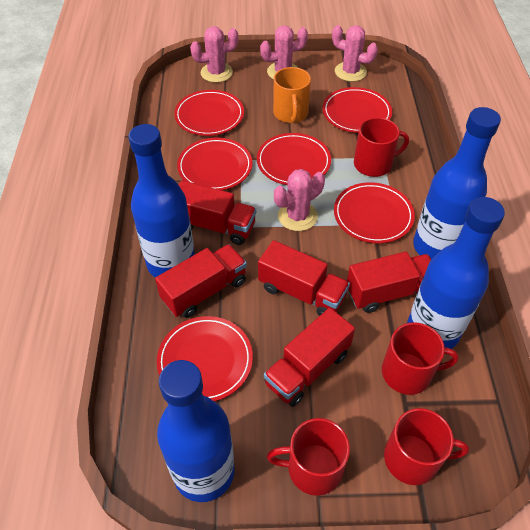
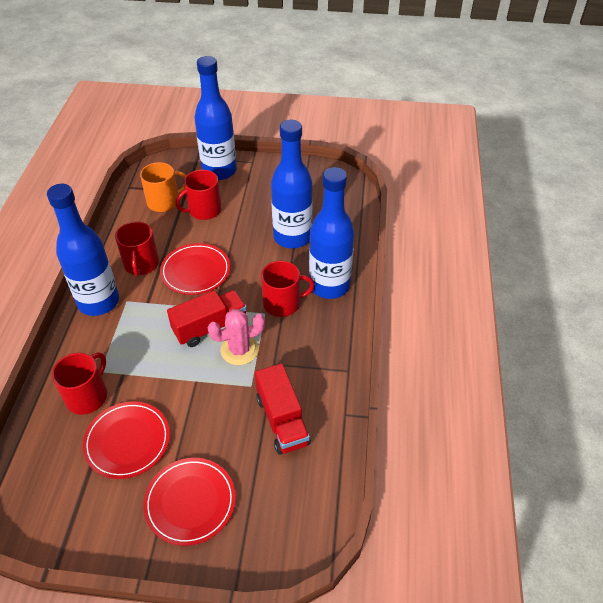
pink cactus: [190,26,238,83] [260,26,308,79] [274,169,325,231] [332,25,378,82] = 4 -> [207,309,265,365] = 1
red plate: [157,316,253,401] [174,90,244,136] [177,138,252,190] [257,133,331,185] [323,87,392,133] [334,182,415,243] = 6 -> [83,401,170,479] [143,458,236,546] [160,243,230,295] = 3
red truck: [155,244,247,318] [179,180,256,245] [258,240,350,316] [264,308,355,407] [347,252,431,313] = 5 -> [167,290,247,347] [255,363,311,455] = 2

